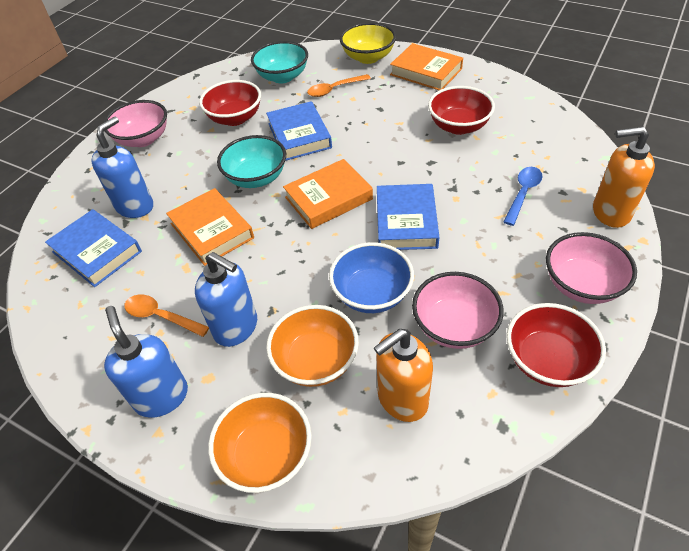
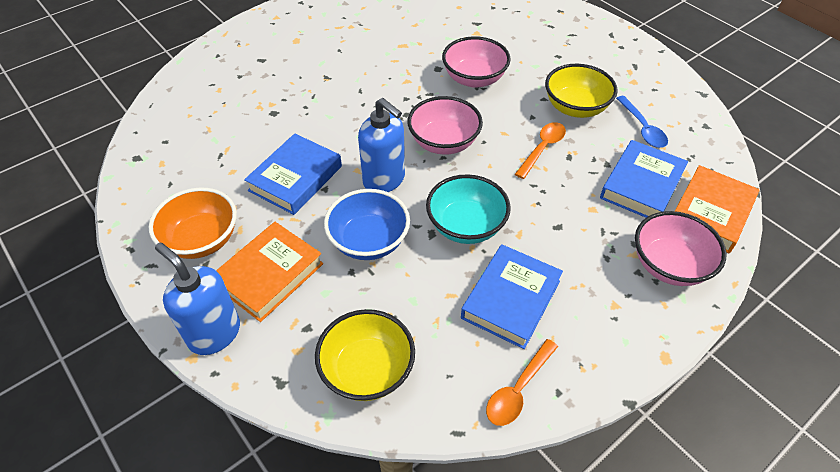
blue soap dispenser: [91,117,153,218] [104,306,188,418] [195,252,257,347] = 3 -> [155,243,240,355] [358,98,405,192] = 2
orange book: [166,188,254,266] [283,159,373,229] [390,43,463,90] = 3 -> [216,222,324,322] [675,165,759,253] = 2
orange bowl: [208,393,312,493] [266,305,359,387] = 2 -> [149,187,237,259] = 1
orange soap dispenser: [374,329,433,422] [593,127,655,228] = 2 -> none = 0
red bowl: [199,80,261,126] [428,86,495,135] [506,303,606,387] = 3 -> none = 0
turquoise bowl: [217,135,286,188] [251,41,308,83] = 2 -> [426,174,511,244] = 1
yellow bowl: [340,22,396,64] = 1 -> [315,309,415,401] [545,64,618,118] = 2

